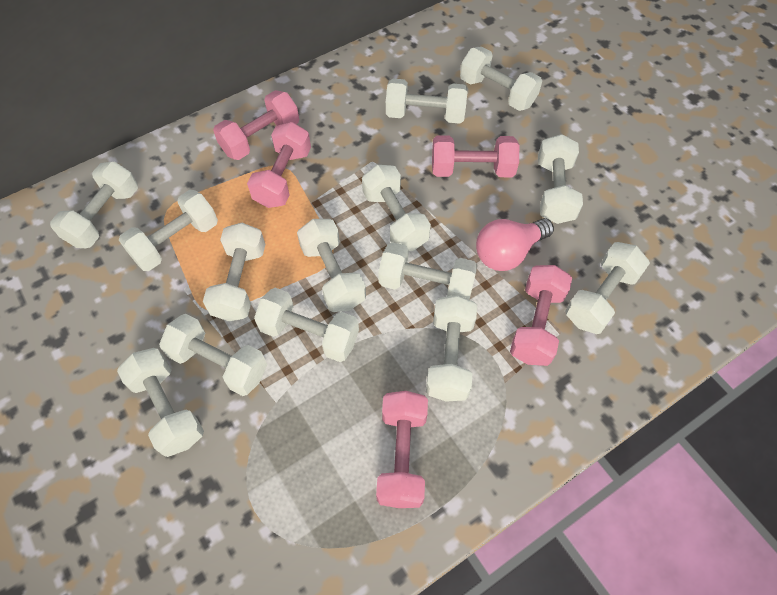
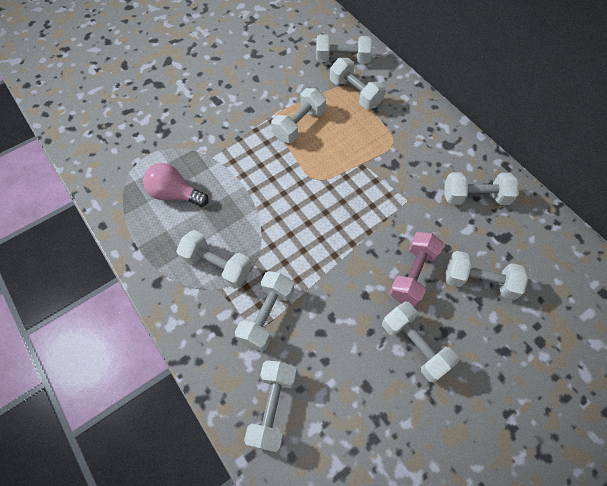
pink dumbbell: [213,90,299,160] [247,122,311,208] [376,391,428,508] [432,135,519,177] [510,265,572,366] = 5 -> [389,232,444,307] = 1
white dumbbell: [50,161,138,248] [117,348,204,457] [119,190,218,271] [159,314,267,396] [203,223,266,321] [254,288,359,362] [297,219,366,312] [362,165,431,251] [378,242,478,300] [386,79,468,124] [426,295,477,402] [460,47,542,111] [538,134,583,224] [565,242,650,334] = 14 -> [176,230,252,289] [235,271,294,351] [244,360,297,452] [271,88,326,143] [316,34,373,64] [330,58,386,109] [382,302,459,383] [444,172,519,205] [445,251,528,300] = 9

